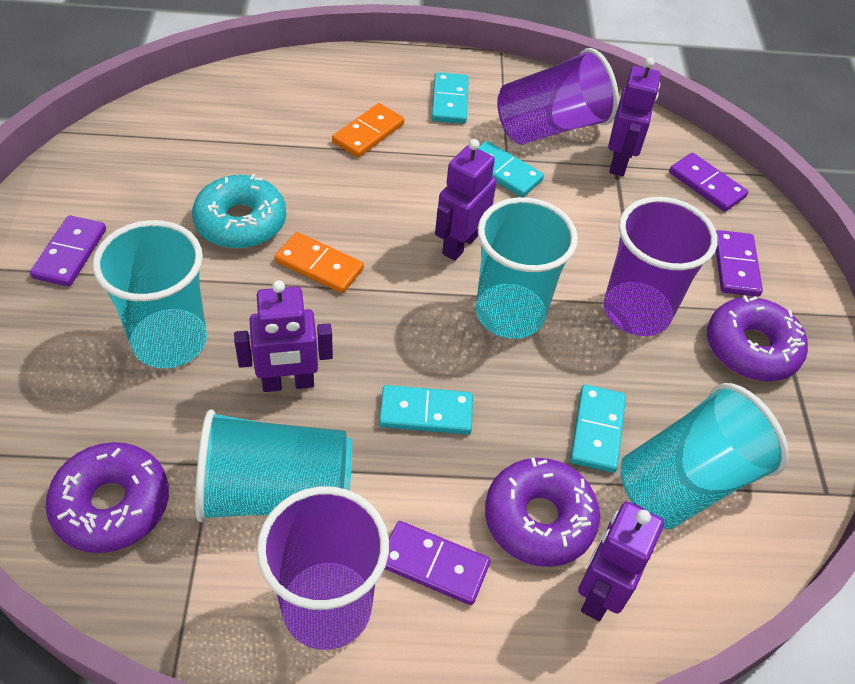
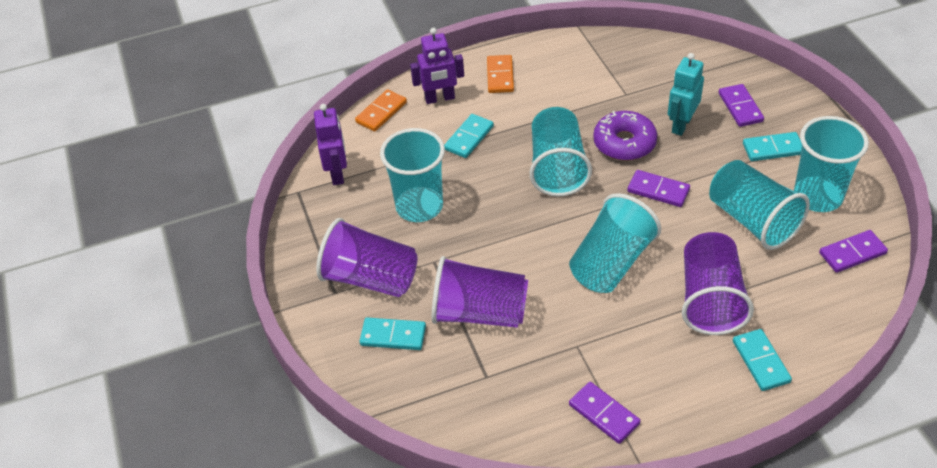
purple donut: [46,442,169,553] [485,458,600,567] [707,295,808,381] = 3 -> [593,111,657,161] = 1
purple robot: [234,280,333,392] [435,139,497,261] [578,501,664,621] [608,57,661,176] = 4 -> [314,104,347,185] [410,28,464,104] = 2
turquoise cup: [93,220,207,368] [195,409,352,522] [476,197,578,339] [621,383,789,529] = 4 -> [380,128,445,222] [530,107,592,196] [569,193,661,293] [709,160,810,250] [794,116,869,212] = 5
turquoise donut: [192,174,286,249] = 1 -> none = 0
turquoise robot: none = 0 -> [668,53,704,136] = 1

